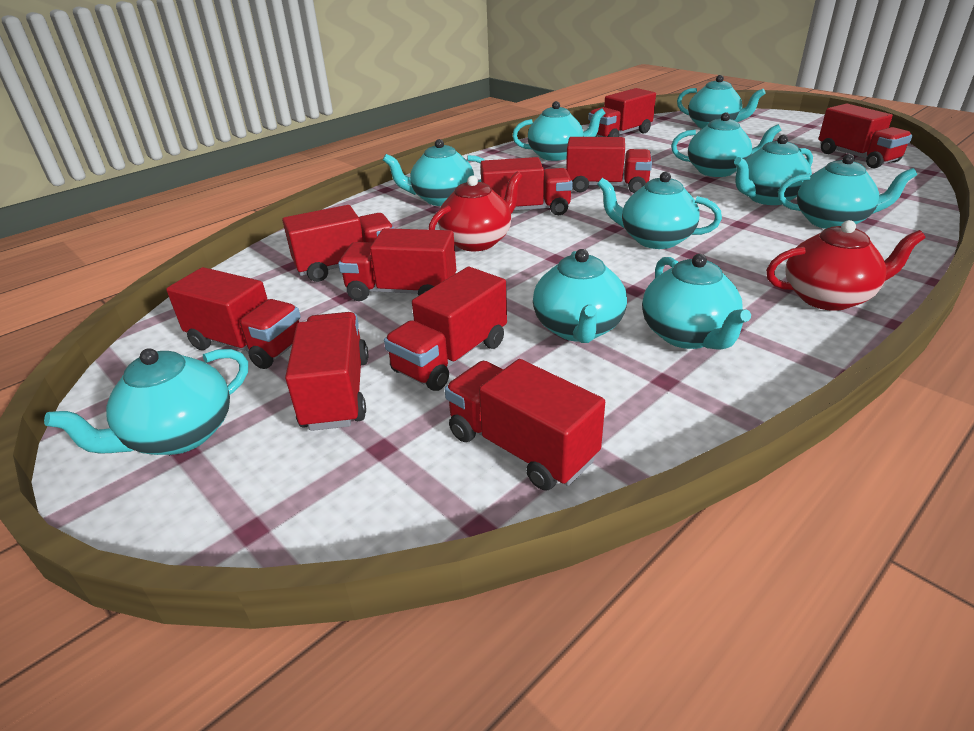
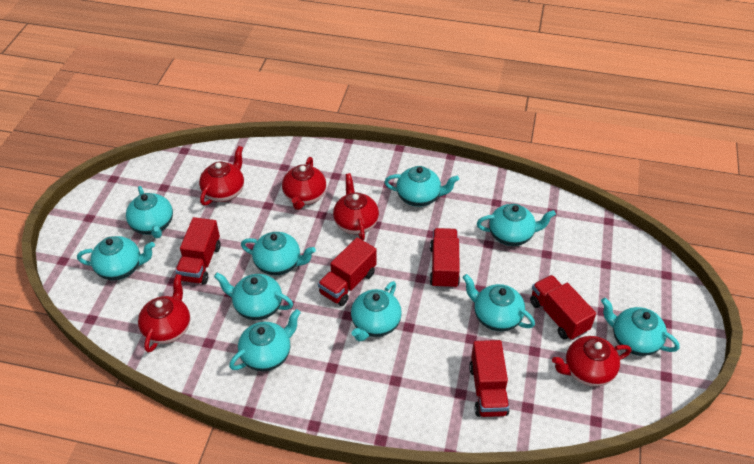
red teapot: [428,172,523,251] [766,220,925,311] = 2 -> [138,274,190,353] [199,146,244,206] [282,157,327,210] [333,173,379,240] [552,336,631,387] = 5
red truck: [166,267,301,369] [282,205,394,282] [285,312,368,431] [338,228,456,301] [384,267,507,391] [445,359,605,490] [480,157,573,215] [566,137,652,193] [588,88,656,137] [818,104,912,168] = 10 -> [176,217,221,284] [318,237,376,306] [429,228,460,289] [469,340,510,417] [530,275,596,340] = 5

